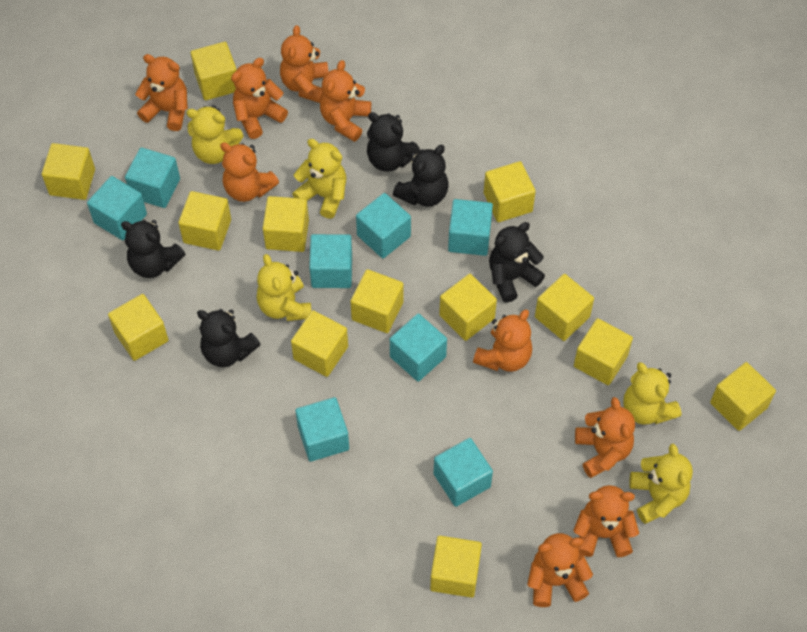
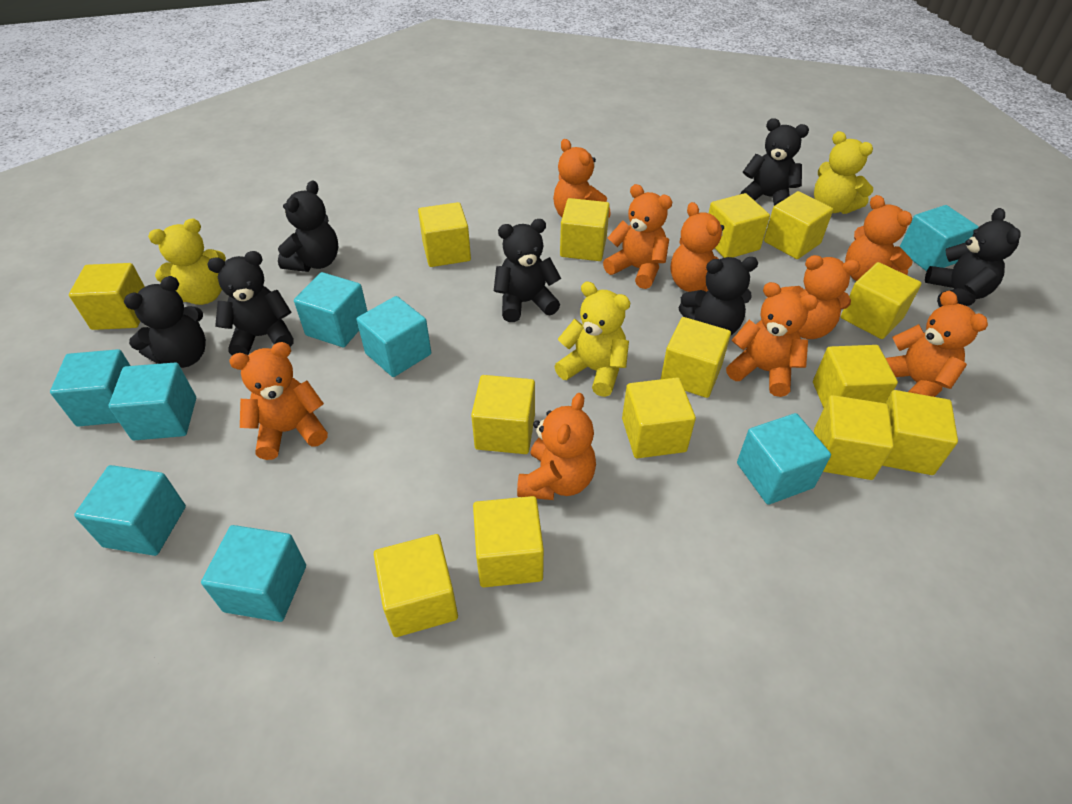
black teddy bear: [121,220,185,278] [197,309,261,367] [367,112,421,172] [393,145,448,207] [489,222,545,303] = 5 -> [124,276,206,368] [207,251,294,355] [278,181,338,272] [494,219,561,322] [678,257,758,335] [740,118,809,206] [925,208,1021,307] = 7
yellow cube: [42,143,95,200] [108,294,169,361] [178,191,231,251] [191,42,237,100] [263,196,309,252] [291,310,348,377] [350,269,403,333] [430,536,482,598] [439,274,497,341] [484,161,536,222] [535,274,594,341] [574,318,633,385] [710,362,776,431] = 13 -> [69,263,145,330] [374,534,458,637] [418,202,471,267] [471,375,535,454] [473,496,544,587] [560,198,610,261] [622,377,696,458] [661,317,731,398] [709,193,770,258] [764,191,833,259] [813,345,898,408] [814,395,894,480] [841,262,921,339] [882,390,958,475] = 14
yellow teddy bear: [186,105,243,164] [257,254,312,321] [292,139,346,219] [623,362,681,425] [630,444,693,524] = 5 -> [148,219,226,305] [554,282,630,397] [814,131,873,214] = 3

